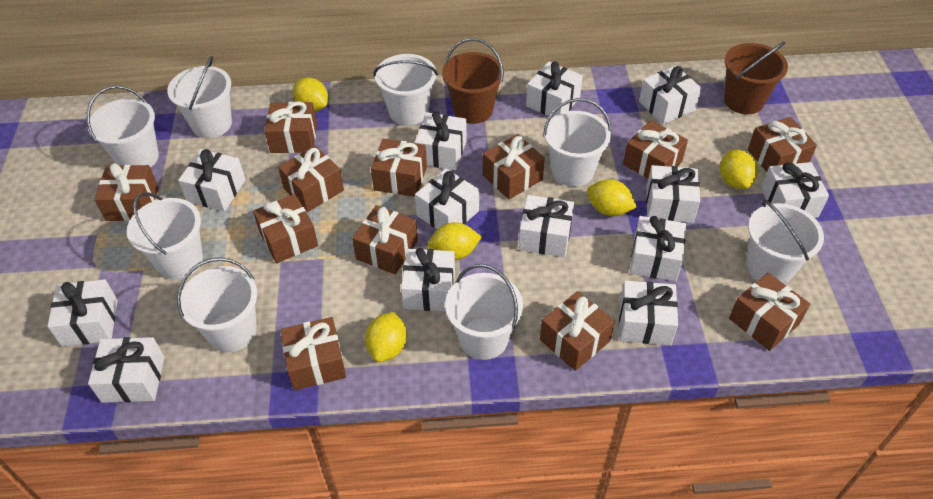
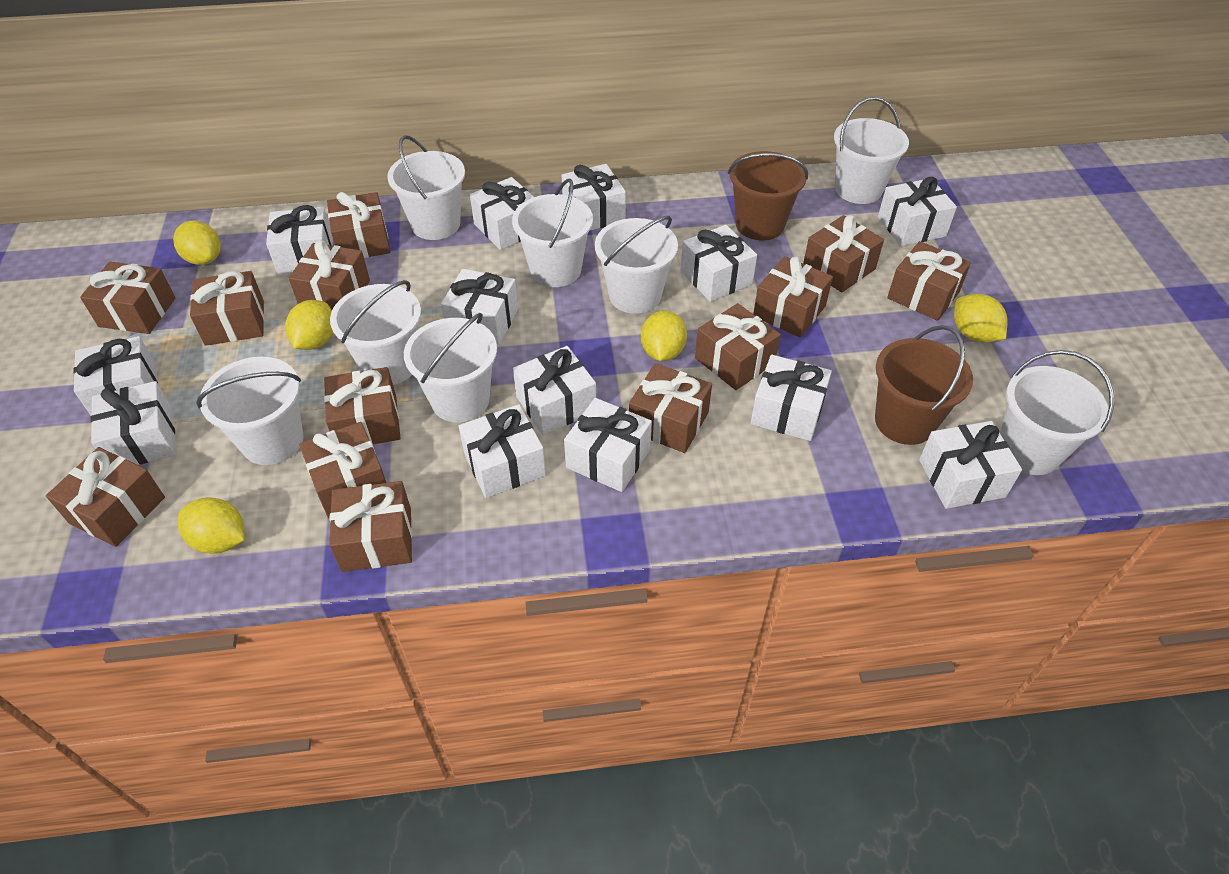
brown gift: [94,163,158,221] [253,194,318,263] [264,101,317,153] [278,146,344,212] [280,317,346,390] [352,205,418,275] [371,139,427,197] [483,134,545,199] [540,291,615,371] [623,120,688,178] [729,273,810,351] [748,117,817,172] = 12 -> [46,447,165,547] [80,262,176,334] [190,271,264,346] [289,240,370,310] [299,422,386,519] [324,367,401,445] [327,192,391,258] [329,481,412,572] [629,363,712,453] [695,303,781,390] [753,256,833,338] [803,215,884,293] [887,241,971,321] = 13

